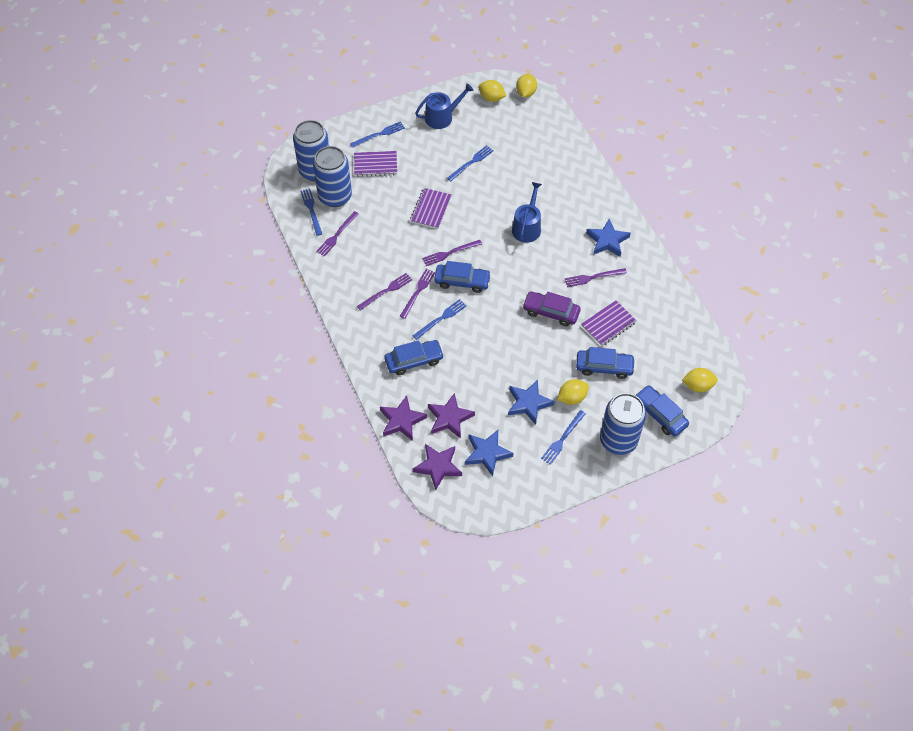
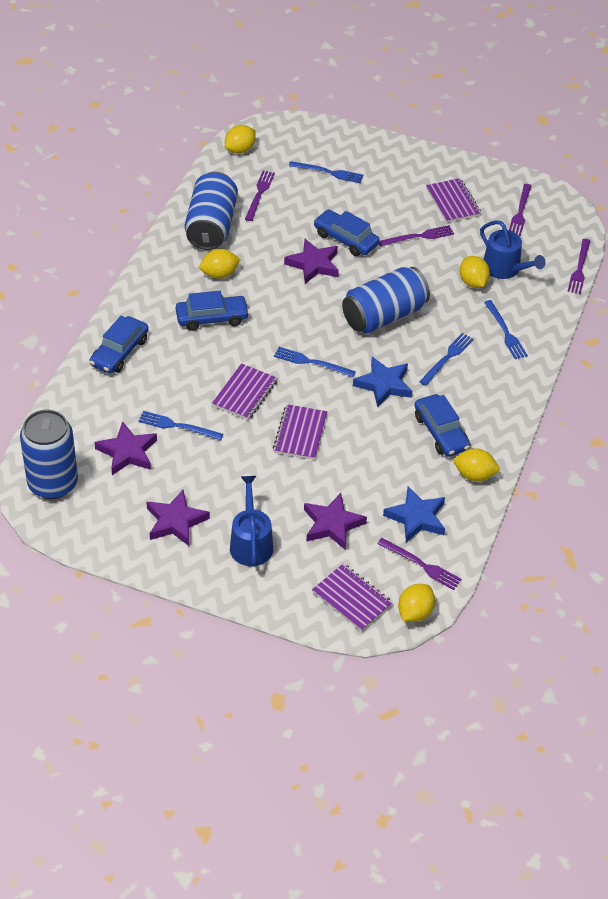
blue star: [465,430,513,476] [508,380,555,425] [586,219,631,257] = 3 -> [353,357,412,407] [383,486,445,542] = 2
purple car: [522,291,581,326] = 1 -> none = 0
purple notebook: [354,151,397,177] [410,188,452,229] [581,300,637,346] = 3 -> [212,363,277,420] [273,404,327,460] [312,564,393,631] [426,178,481,223] = 4
purple star: [380,396,427,441] [413,444,462,490] [428,393,475,439] = 3 -> [95,421,157,475] [147,490,210,546] [284,239,339,284] [304,493,367,550] = 4
yellow lemon: [478,80,506,102] [516,74,537,97] [557,379,589,405] [682,368,718,392] = 4 -> [199,249,241,279] [225,125,256,154] [398,584,435,622] [454,448,501,481] [459,256,490,288] = 5

